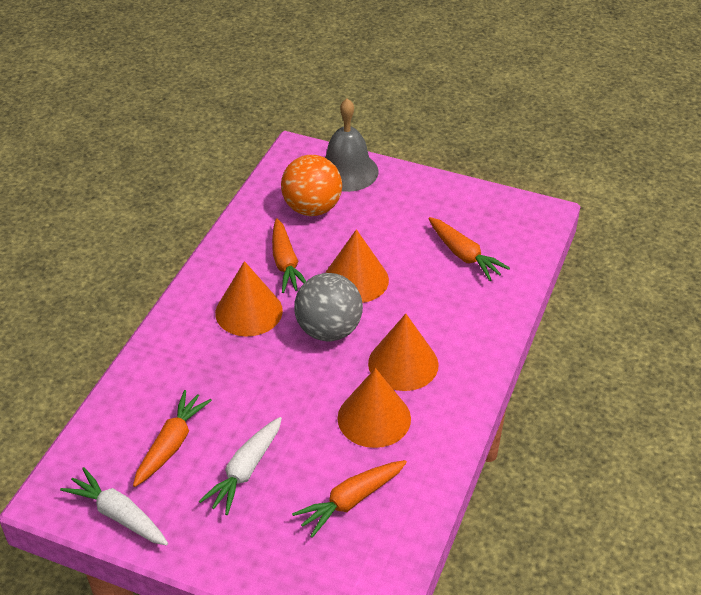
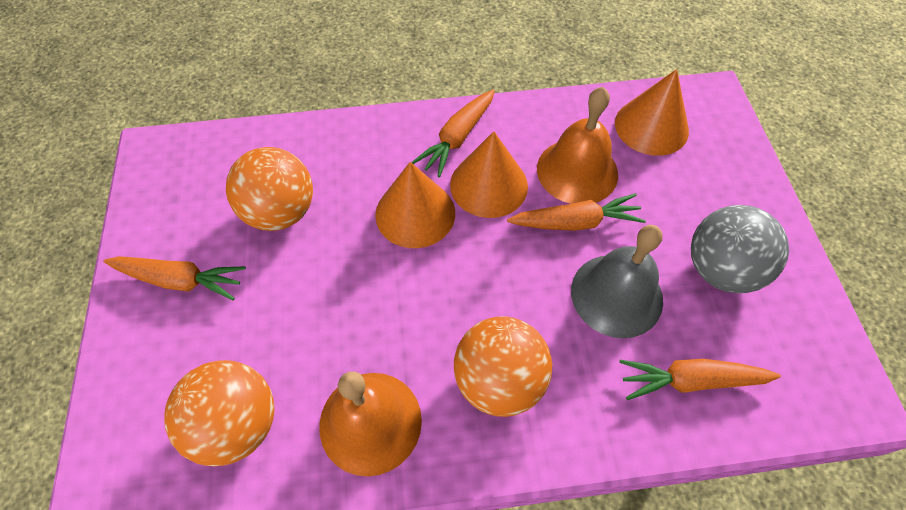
orange ball: [281,155,342,216] = 1 -> [164,360,275,466] [226,147,313,231] [454,316,552,417] = 3
orange bell: none = 0 -> [319,372,422,476] [537,87,618,204] = 2
orange cone: [215,261,283,337] [326,229,389,303] [337,368,411,448] [368,314,439,391] = 4 -> [375,162,455,248] [450,131,528,218] [615,69,689,156] = 3
white carrot: [60,467,168,546] [199,417,282,515] = 2 -> none = 0

